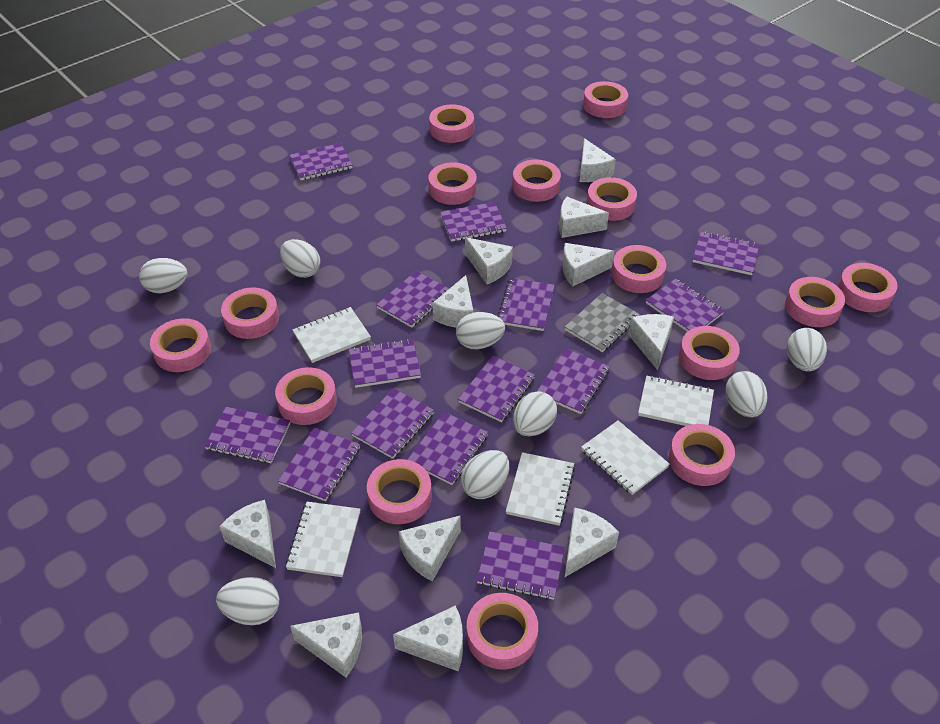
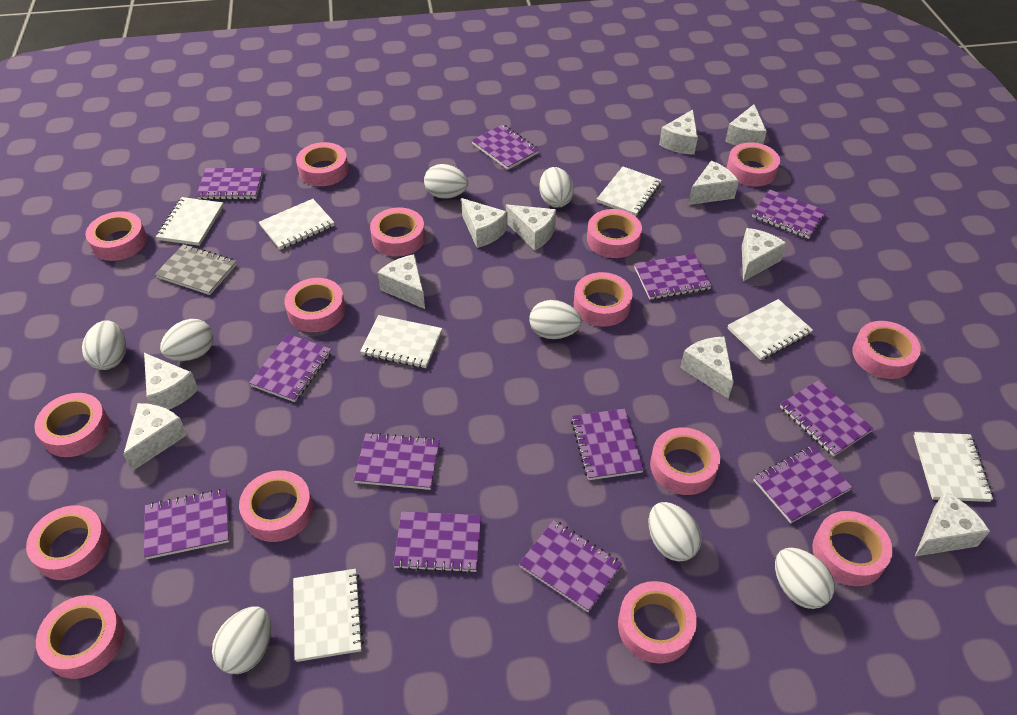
purple notebook: [204,407,290,463] [278,428,360,501] [290,143,353,180] [349,339,421,388] [351,388,434,459] [376,271,449,328] [407,412,488,485] [440,202,507,242] [458,356,535,422] [476,531,565,600] [498,278,555,331] [537,349,610,414] [646,279,724,332] [693,232,759,275] = 14 -> [144,489,229,559] [196,168,264,200] [249,334,332,402] [354,432,440,490] [393,511,481,573] [471,124,539,170] [519,520,622,612] [571,408,644,480] [634,253,712,300] [752,190,826,239] [753,446,852,523] [780,380,874,457] = 12
white notebook: [286,502,360,577] [292,307,371,363] [506,452,575,526] [581,421,670,495] [638,375,714,426] = 5 -> [156,197,224,246] [259,199,335,250] [293,569,364,662] [360,315,442,368] [597,167,662,216] [727,299,813,360] [914,432,993,502] = 7

